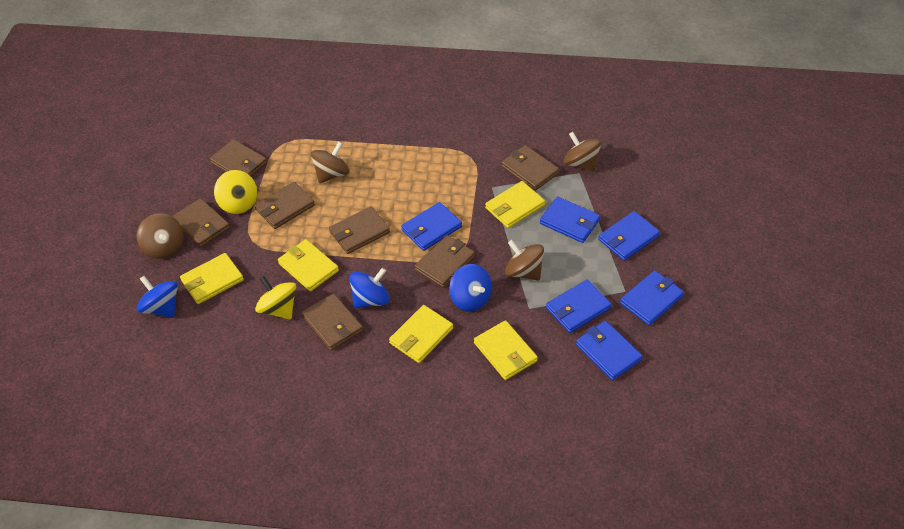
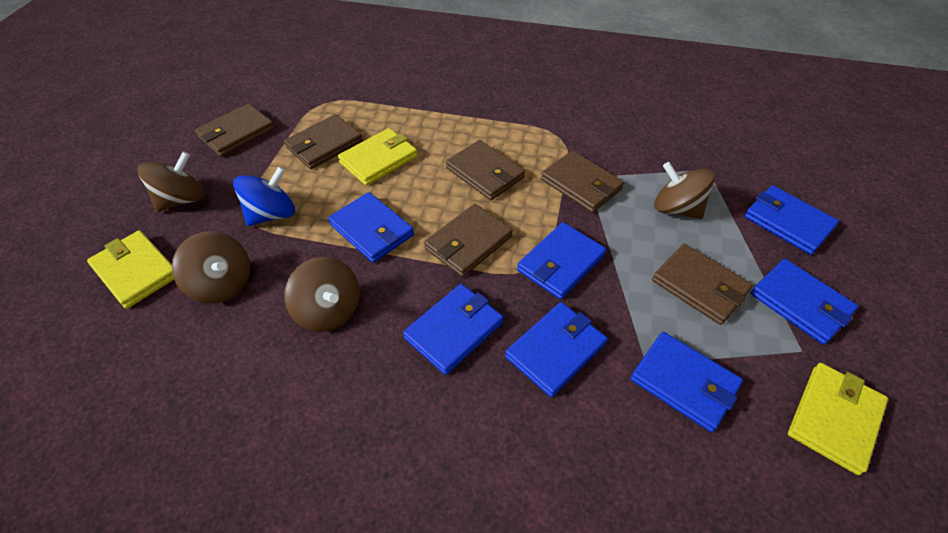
blue spinning top: [137,276,178,318] [349,268,389,309] [449,264,492,311] = 3 -> [233,166,295,226] = 1
blue wallet: [401,202,462,251] [540,197,600,243] [546,279,612,333] [576,321,643,381] [598,211,660,261] [620,270,684,325] = 6 -> [328,192,414,263] [403,284,504,375] [505,302,608,397] [517,222,606,300] [630,332,743,432] [744,185,839,255] [751,259,858,345] = 7
brown wallet: [172,198,230,247] [210,139,267,176] [254,182,315,229] [302,293,363,351] [329,206,390,254] [415,235,475,288] [502,145,559,191] = 7 -> [195,103,275,157] [284,114,363,169] [424,204,513,277] [446,140,525,200] [541,150,624,213] [652,244,753,325] = 6
yellow spinning top: [214,170,257,214] [255,276,296,320] = 2 -> none = 0
yellow wallet: [180,253,244,304] [278,239,339,292] [389,305,453,363] [474,320,538,380] [485,181,545,228] = 5 -> [87,230,174,309] [338,128,418,186] [788,363,888,475] = 3

